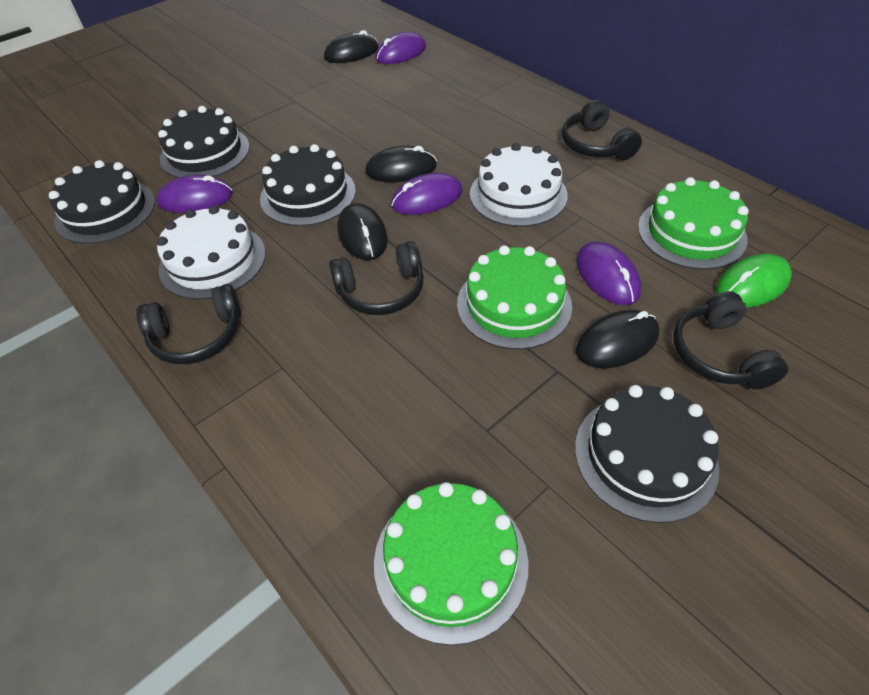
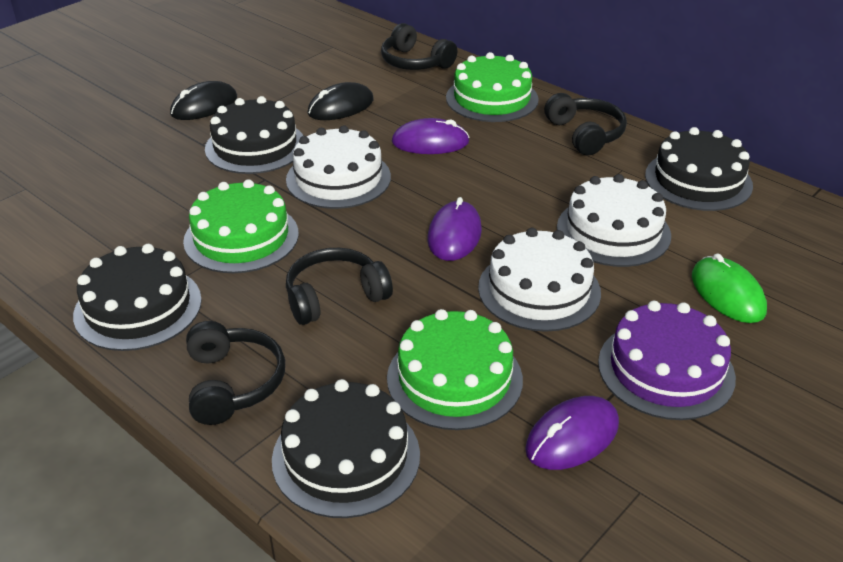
black mouse: [324,30,379,63] [338,203,388,260] [365,146,437,182] [576,310,660,368] = 4 -> [170,81,237,120] [307,82,374,120] = 2
purple cake: none = 0 -> [598,301,736,420] = 1
purple mouse: [156,175,233,213] [375,32,426,64] [391,173,463,215] [576,241,641,305] = 4 -> [392,118,470,154] [427,197,482,261] [525,396,619,470] = 3
white cake: [157,205,266,300] [470,143,568,227] = 2 -> [286,125,391,209] [478,228,601,332] [557,174,671,267] = 3

